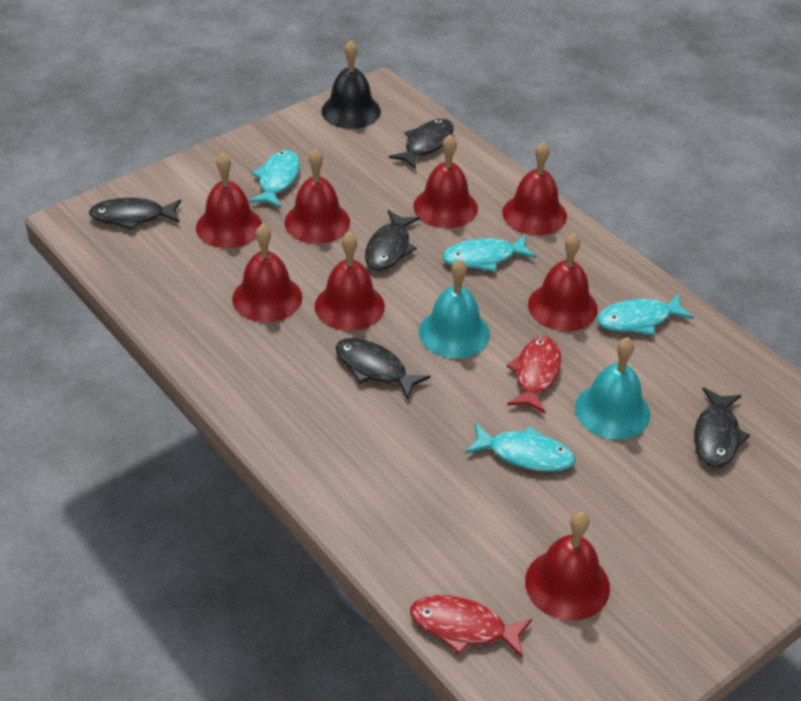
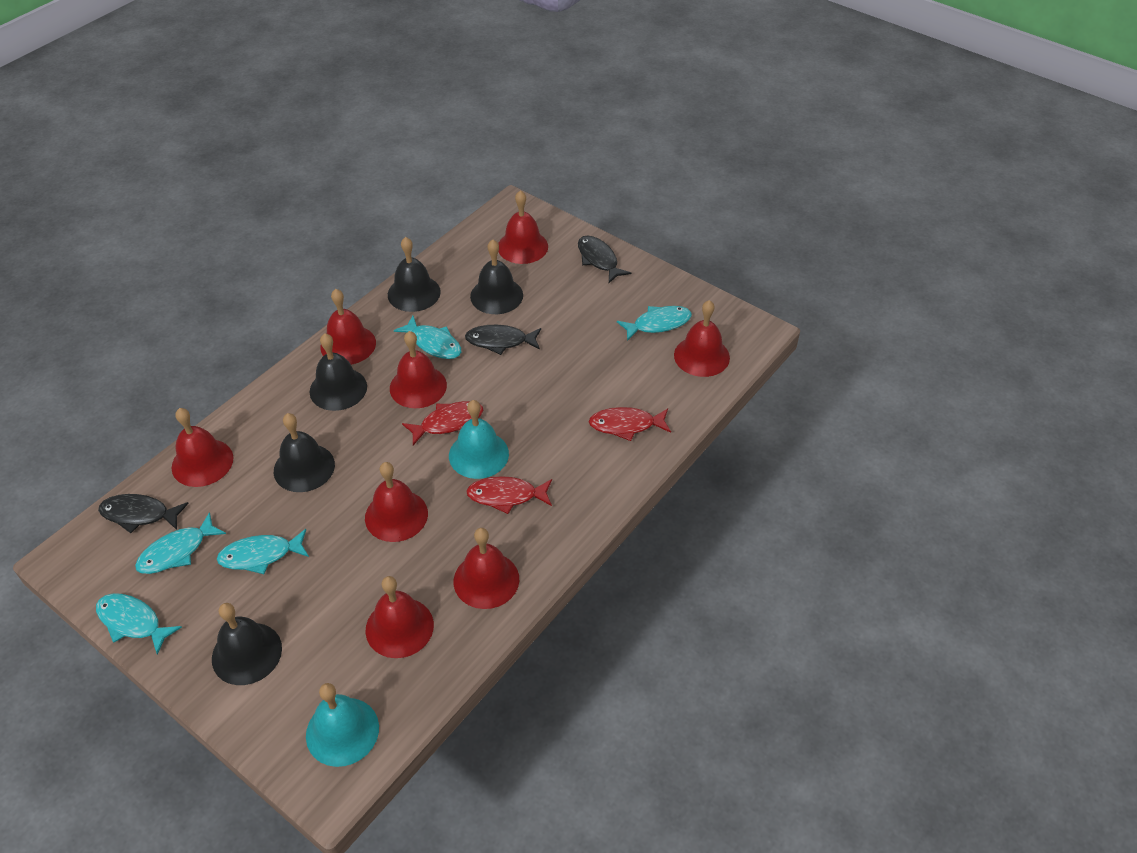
black bell: [321,40,381,129] = 1 -> [212,603,282,685] [274,413,335,492] [309,333,367,411] [388,237,441,312] [470,240,523,314] = 5
black fish: [89,198,181,230] [336,338,430,400] [365,210,420,271] [389,119,454,169] [694,388,750,467] = 5 -> [98,494,189,533] [465,325,541,355] [578,235,631,283] = 3
red fish: [410,595,532,658] [506,337,561,413] = 2 -> [402,401,483,445] [466,476,552,514] [589,407,671,441] = 3
turquoise fish: [249,150,300,208] [442,234,536,272] [465,423,575,472] [597,294,694,335] = 4 -> [96,594,182,655] [135,512,226,574] [217,529,309,574] [394,316,461,359] [617,306,692,341] = 5

